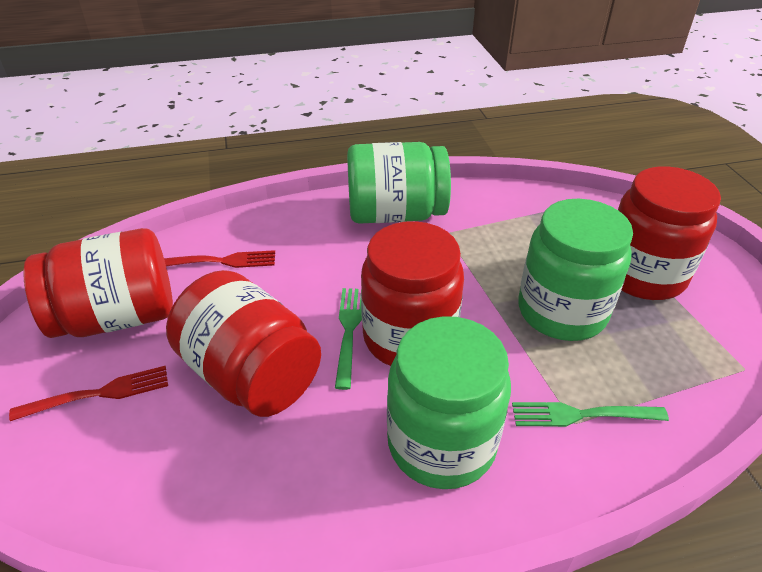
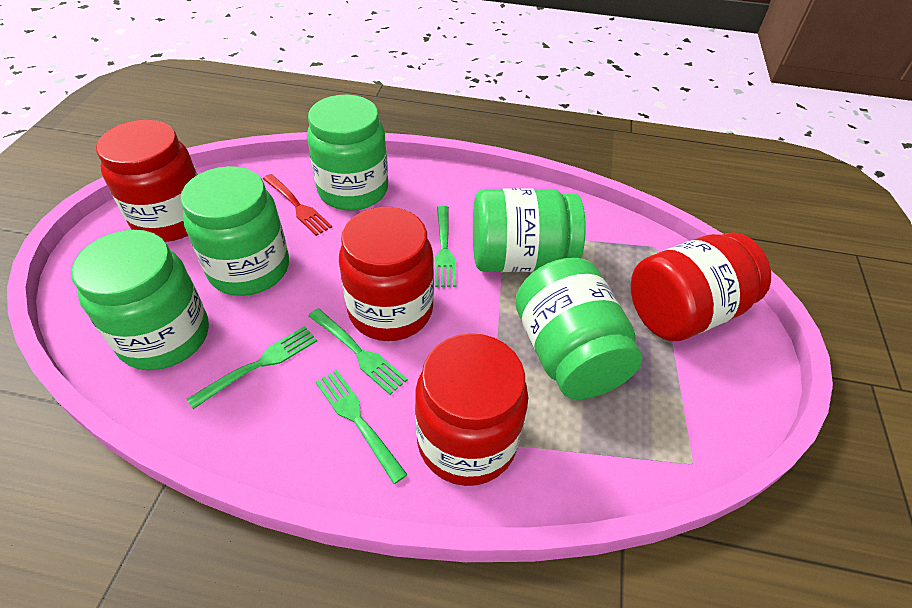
green fork: [335,288,362,390] [512,402,669,427] = 2 -> [187,326,317,409] [308,308,408,395] [316,370,408,484] [435,206,456,287] = 4
green jar: [347,142,451,224] [387,316,511,489] [518,199,633,341] = 3 -> [71,230,209,370] [180,166,289,296] [307,95,388,211] [473,188,586,272] [515,258,642,399] = 5
red fork: [9,366,168,421] [164,250,275,268] = 2 -> [263,174,332,236] = 1

